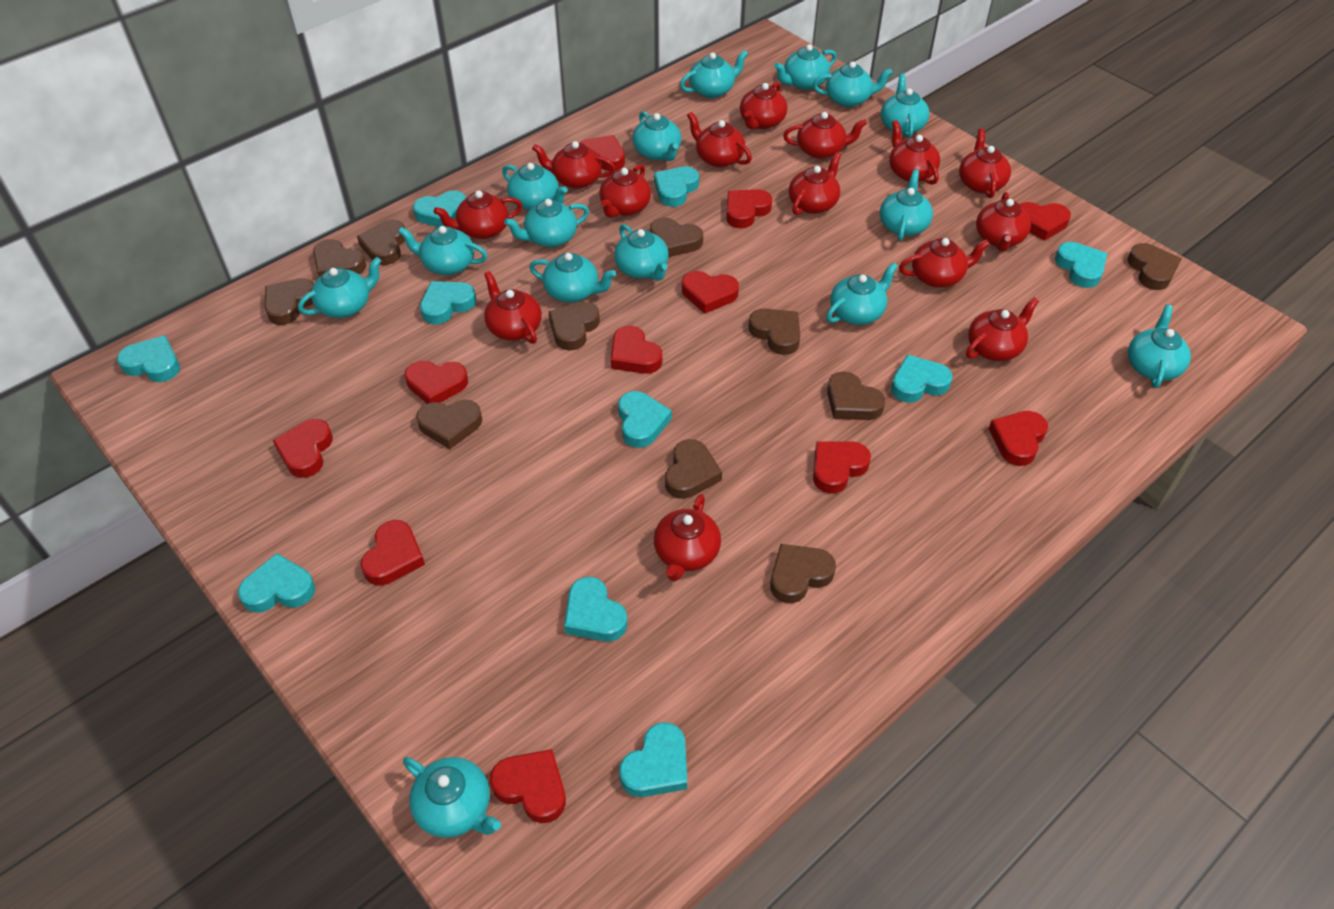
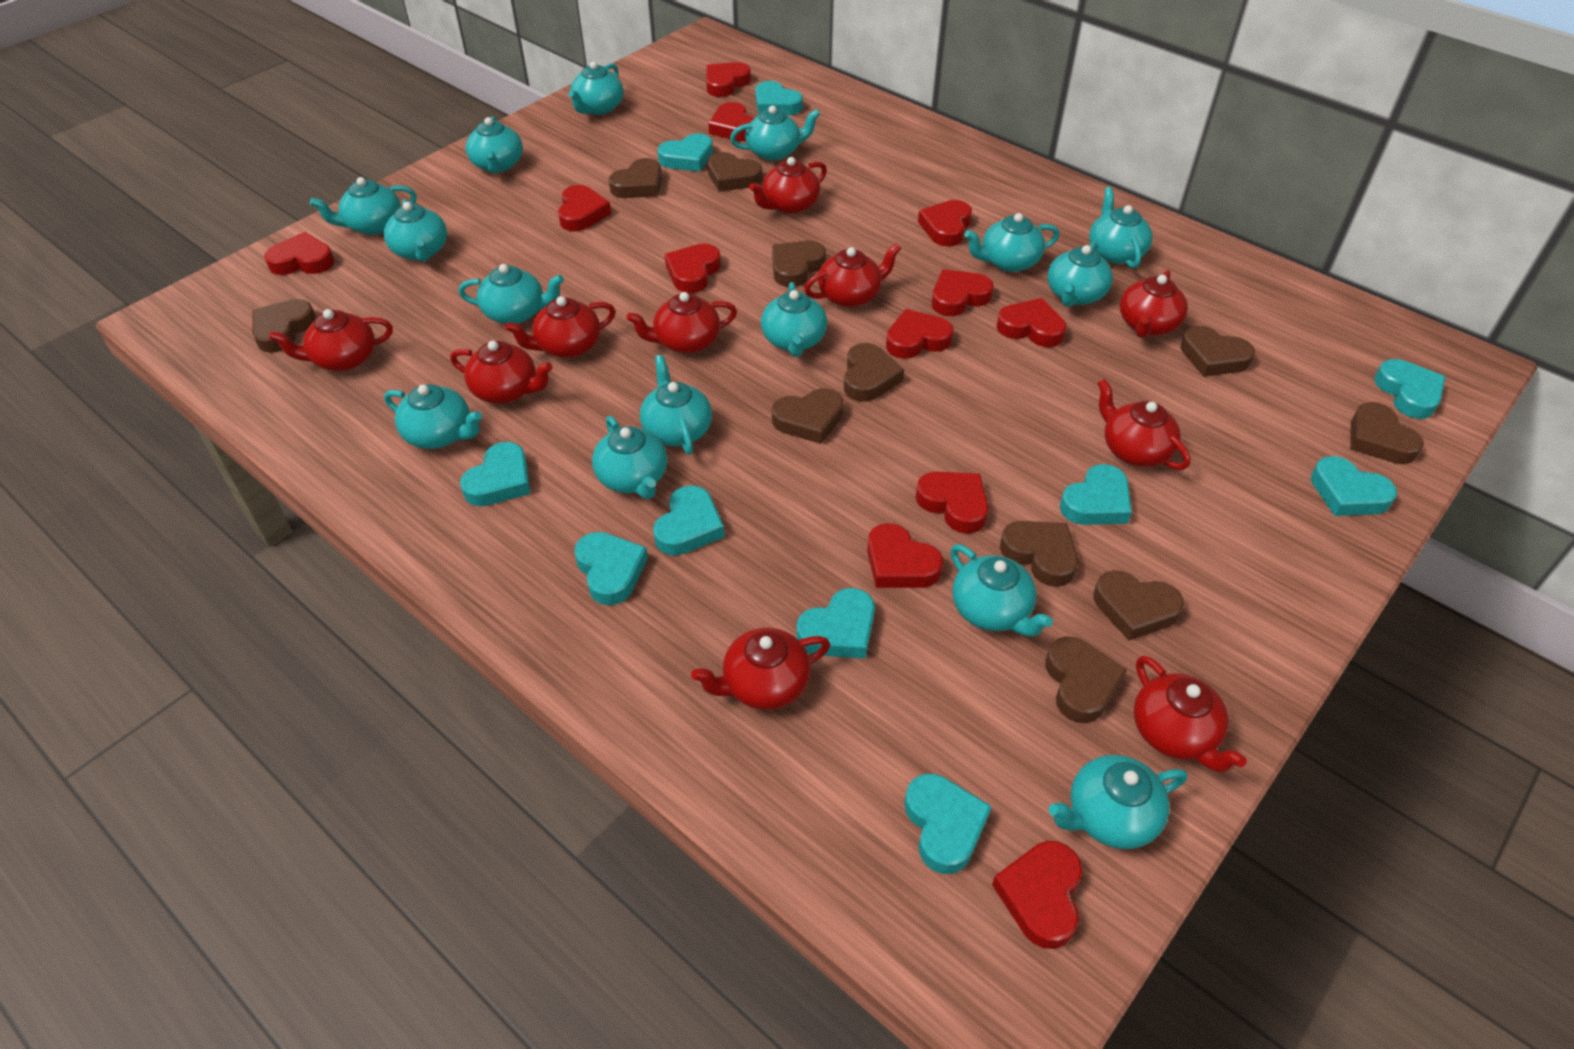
red heart: [273,419,333,478] [361,520,425,585] [405,361,468,404] [490,749,566,823] [579,135,625,171] [611,326,662,374] [682,271,739,314] [726,189,772,228] [813,441,871,494] [989,411,1048,466] [1019,202,1071,241] = 11 -> [264,232,334,275] [558,185,611,231] [665,244,721,293] [706,62,751,97] [708,102,754,141] [867,523,943,588] [886,309,954,359] [916,472,988,533] [918,200,972,246] [932,269,994,316] [992,841,1083,949] [997,298,1066,347] = 12
red teapot: [434,190,523,239] [484,271,542,344] [532,141,616,189] [599,164,651,218] [654,494,721,582] [687,112,752,167] [740,82,788,129] [783,112,867,159] [789,152,841,215] [889,120,940,185] [899,238,990,288] [959,129,1011,198] [966,297,1039,361] [976,192,1031,252] = 14 -> [269,309,393,371] [450,341,552,403] [505,296,616,358] [627,292,737,353] [691,628,831,710] [749,157,827,214] [804,243,901,307] [1097,379,1190,470] [1120,270,1188,338] [1134,656,1247,772] = 10

